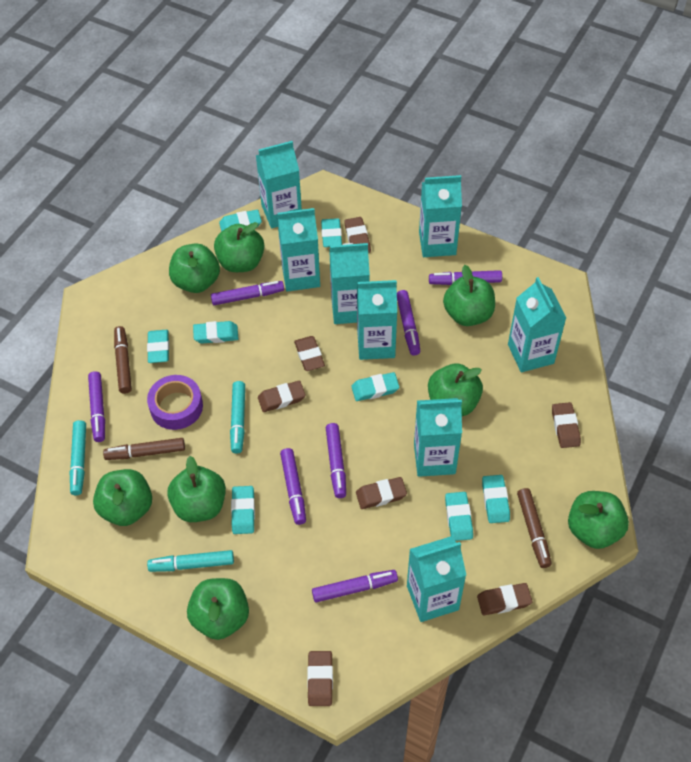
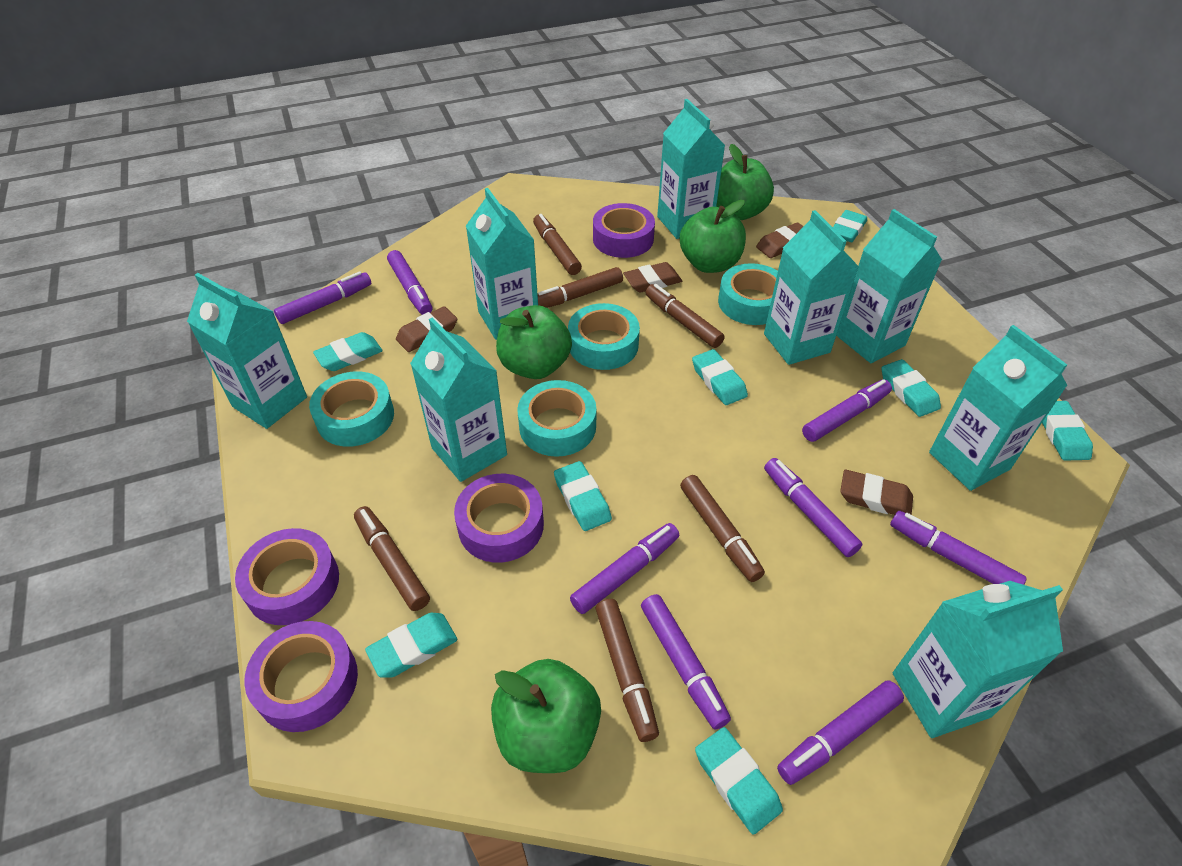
brown eraser: [258,381,306,412] [294,336,325,371] [307,651,333,706] [344,217,371,253] [356,477,407,509] [477,583,532,615] [552,402,581,448] = 7 -> [396,306,457,352] [623,262,682,293] [756,223,804,258] [840,470,913,515] = 4
brown marker: [103,438,185,460] [114,326,132,394] [517,488,552,568] = 3 -> [354,506,430,611] [533,214,582,275] [538,267,623,308] [595,599,659,742] [645,284,725,348] [680,475,765,582] = 6
green apple: [93,469,152,526] [167,456,226,522] [169,243,220,293] [187,578,249,640] [214,222,264,272] [428,363,483,416] [443,265,495,326] [568,491,629,549] = 8 -> [491,659,601,773] [496,305,572,379] [680,200,746,273] [716,144,774,220] = 4
purple marker: [88,371,105,442] [211,281,284,305] [280,448,306,525] [312,570,398,602] [326,423,346,498] [397,290,420,356] [429,270,502,285] = 7 -> [274,271,371,324] [387,250,432,315] [570,523,679,614] [641,594,731,730] [764,458,862,557] [777,680,904,785] [802,379,892,442] [890,511,1027,585] = 8
purple tape: [147,375,203,430] = 1 -> [235,528,339,625] [244,621,358,732] [454,474,544,563] [593,203,655,258] = 4
turquoise marker: [69,420,86,495] [147,550,234,572] [230,381,245,453] = 3 -> none = 0
turquoise tape: none = 0 -> [309,371,394,447] [517,380,596,457] [568,303,640,370] [718,263,778,325] = 4

